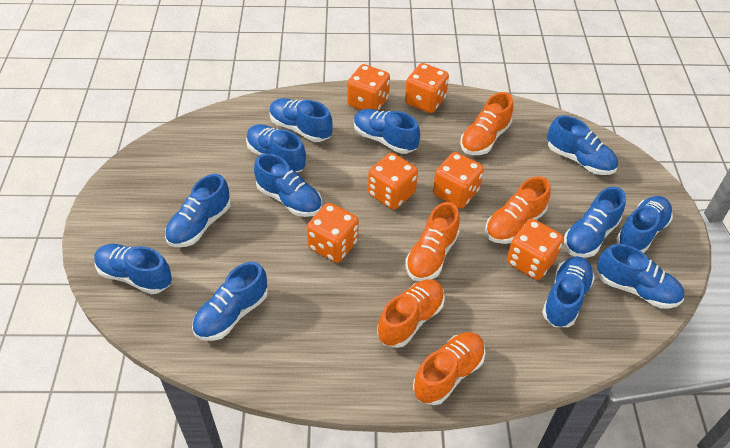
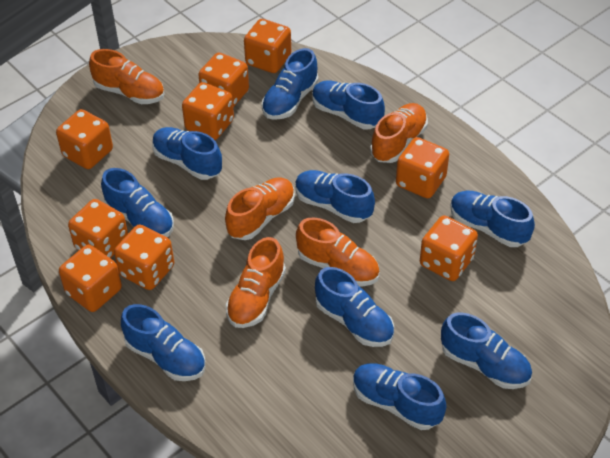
blue shoe: [94,244,172,294] [165,174,231,247] [192,262,268,341] [246,124,306,172] [254,154,322,217] [270,98,333,142] [354,109,420,154] [542,256,595,327] [547,116,618,175] [564,187,626,258] [597,244,684,308] [616,196,673,253] = 12 -> [101,168,174,237] [121,304,205,381] [152,127,222,180] [262,48,318,120] [295,170,375,223] [312,81,385,129] [315,267,394,347] [353,364,447,430] [441,313,532,389] [450,191,535,247] = 10
orange dice: [307,203,359,263] [347,64,390,111] [368,153,418,210] [405,63,449,113] [433,152,484,209] [507,219,563,280] = 6 -> [56,109,113,169] [59,245,122,312] [68,199,128,258] [114,225,174,290] [182,82,234,140] [198,53,249,107] [244,19,291,73] [396,137,449,198] [420,215,478,281] = 9

